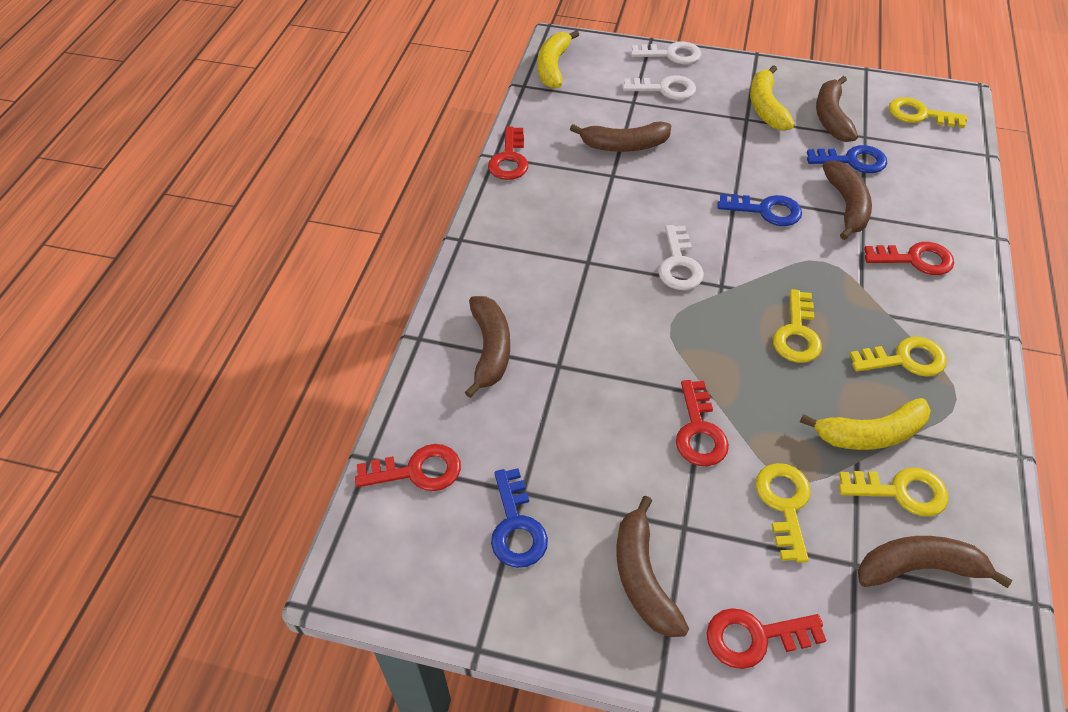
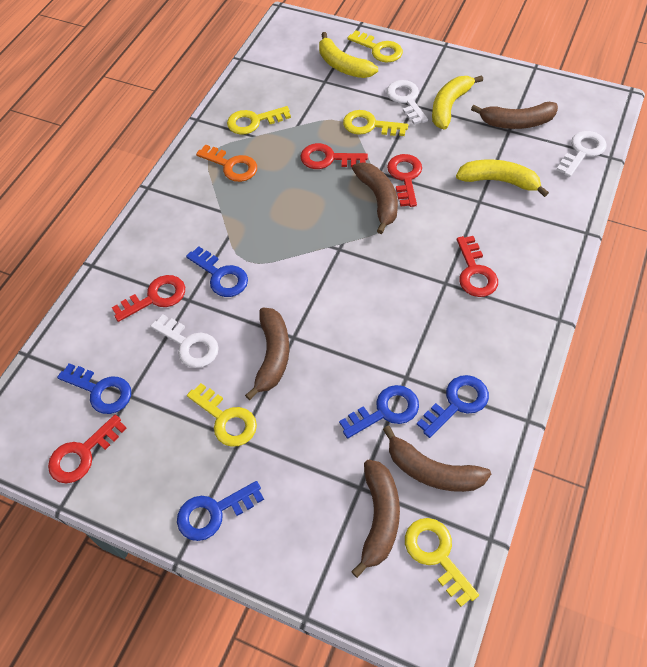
blue key: [491,468,548,568] [717,194,802,226] [807,145,887,173] = 3 -> [57,363,131,414] [177,481,264,541] [186,246,248,297] [339,385,419,438] [417,375,489,438] = 5
brown banana: [465,296,510,398] [570,121,671,152] [616,496,689,637] [816,76,858,142] [822,160,872,240] [858,536,1012,588] = 6 -> [245,308,289,400] [351,460,400,578] [352,162,398,234] [383,426,491,492] [471,102,558,129] = 5
orange key: none = 0 -> [196,144,257,182] = 1

